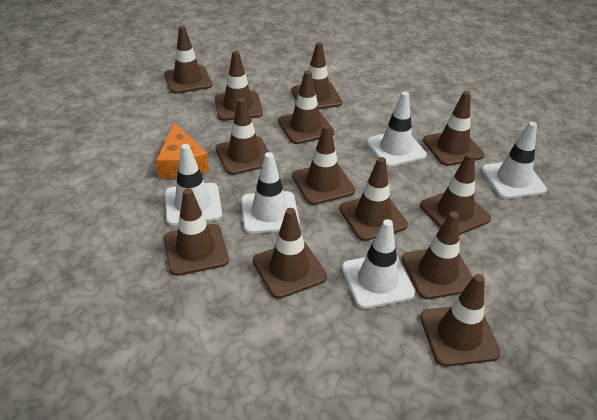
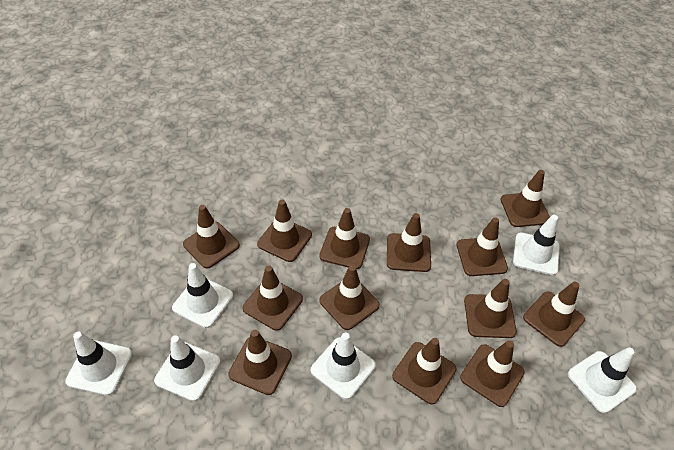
orange cheese: [156,122,209,179] = 1 -> none = 0
white traffic cone: [165,144,222,226] [241,152,300,234] [342,219,416,309] [366,92,427,167] [482,122,547,199] = 5 -> [65,332,132,396] [154,335,221,401] [172,263,233,328] [311,332,376,400] [513,215,560,275] [568,347,637,413] = 6

